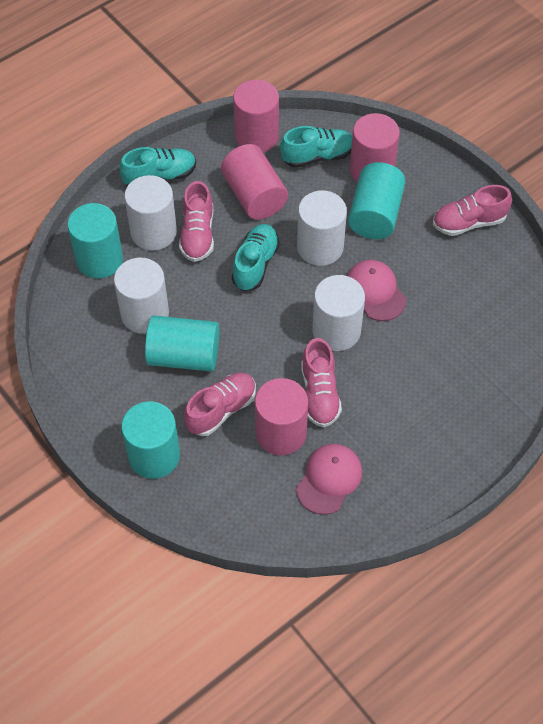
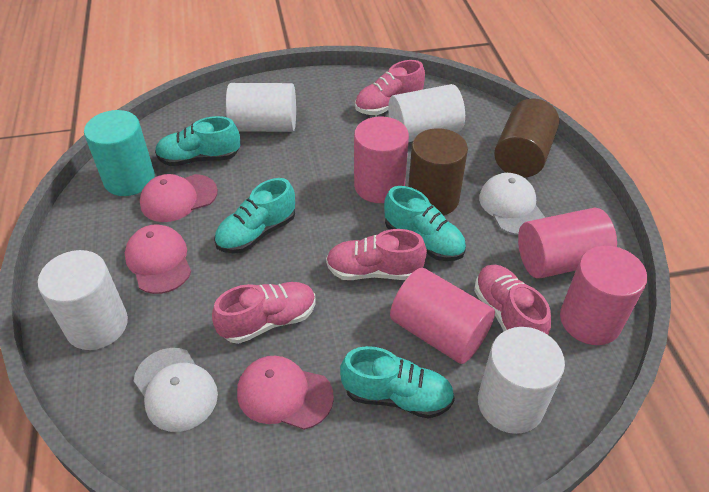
brown cylinder: none = 0 -> [408,128,468,216] [494,98,559,177] = 2
pink cap: [296,444,362,515] [347,260,406,321] = 2 -> [125,225,191,294] [140,174,218,222] [237,356,334,430] = 3
turquoise cylinder: [67,203,123,278] [121,401,180,479] [145,316,219,372] [348,162,406,239] = 4 -> [84,110,155,196] = 1
turquoise shoe: [119,147,196,185] [232,224,280,291] [280,126,352,168] = 3 -> [155,116,240,166] [214,178,295,254] [340,346,455,419] [384,186,466,261] = 4
white cap: none = 0 -> [134,348,218,432] [479,173,545,235] = 2

